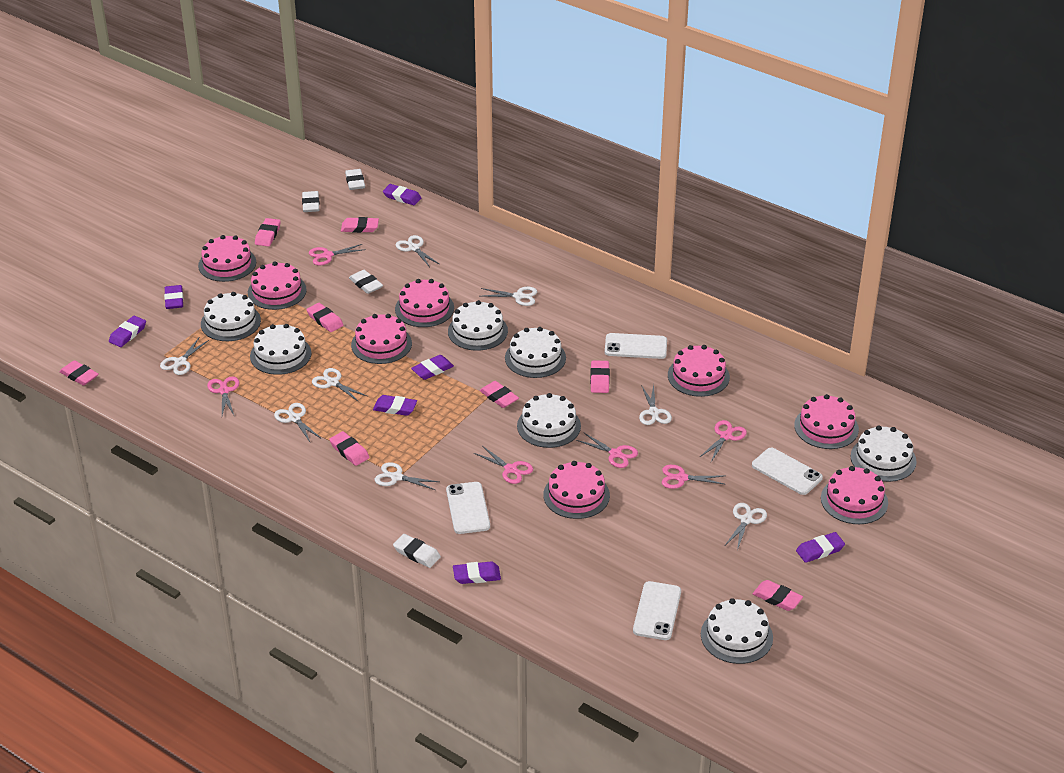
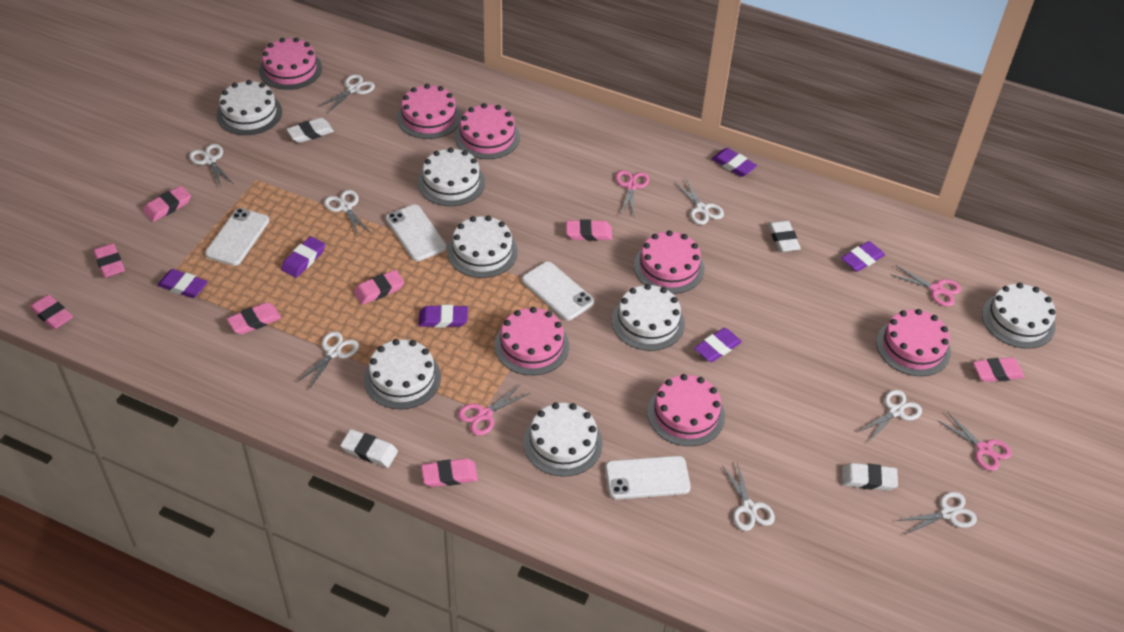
pink cake: [198,235,256,282] [248,262,307,310] [351,314,412,364] [395,279,454,327] [543,461,610,519] [668,345,730,397] [794,394,859,449] [821,466,888,524] = 8 -> [259,37,322,90] [397,84,461,139] [455,103,520,159] [495,307,569,375] [634,230,705,294] [647,374,725,446] [876,309,951,376] = 7
pink scissors: [207,376,239,415] [309,244,366,265] [474,446,533,484] [576,432,638,468] [662,465,726,489] [700,420,747,462] = 6 -> [458,384,530,435] [615,170,649,216] [890,265,961,306] [938,412,1012,471] = 4
purple eraser: [109,316,146,347] [164,285,183,309] [373,395,417,416] [383,184,421,205] [411,355,454,380] [453,562,501,584] [796,532,845,563] = 7 -> [157,269,208,298] [281,236,325,278] [418,305,468,328] [694,328,742,362] [712,148,757,177] [841,241,885,272] = 6

